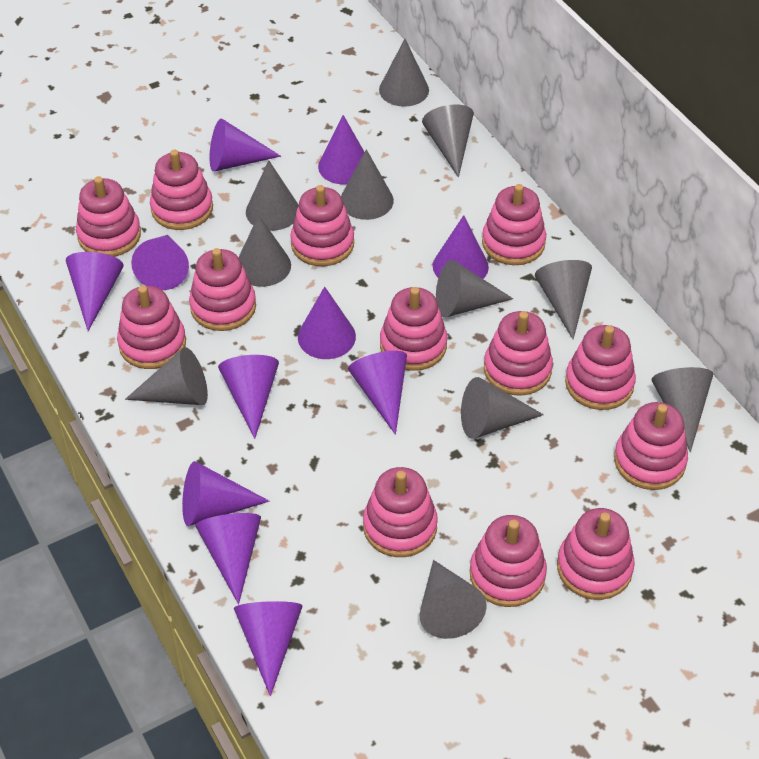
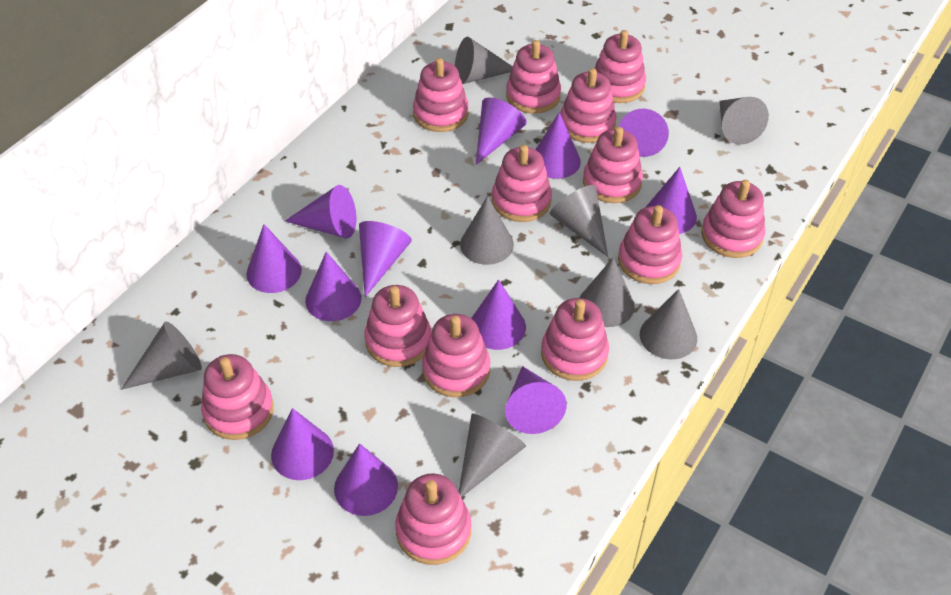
grey cone: [125,347,208,405] [239,215,291,287] [246,160,299,231] [341,149,394,220] [379,39,429,107] [419,560,487,639] [422,105,474,177] [436,260,513,318] [461,377,544,439] [535,260,592,340] [651,367,713,452] = 11 -> [121,321,202,390] [455,37,513,84] [459,413,526,498] [460,196,514,265] [550,185,608,257] [580,257,635,327] [640,289,697,360] [719,97,769,145] = 8
purple cone: [66,252,124,331] [131,235,189,290] [182,461,270,526] [195,513,261,604] [209,119,281,172] [218,355,279,439] [234,601,303,696] [298,286,356,359] [318,115,364,185] [348,351,407,435] [433,215,489,279] = 11 -> [246,224,302,293] [271,408,334,480] [285,185,356,238] [305,252,362,321] [334,443,398,516] [359,221,412,297] [471,279,526,350] [476,97,527,165] [505,366,567,434] [535,112,581,179] [619,109,669,157] [646,167,697,234] = 12

